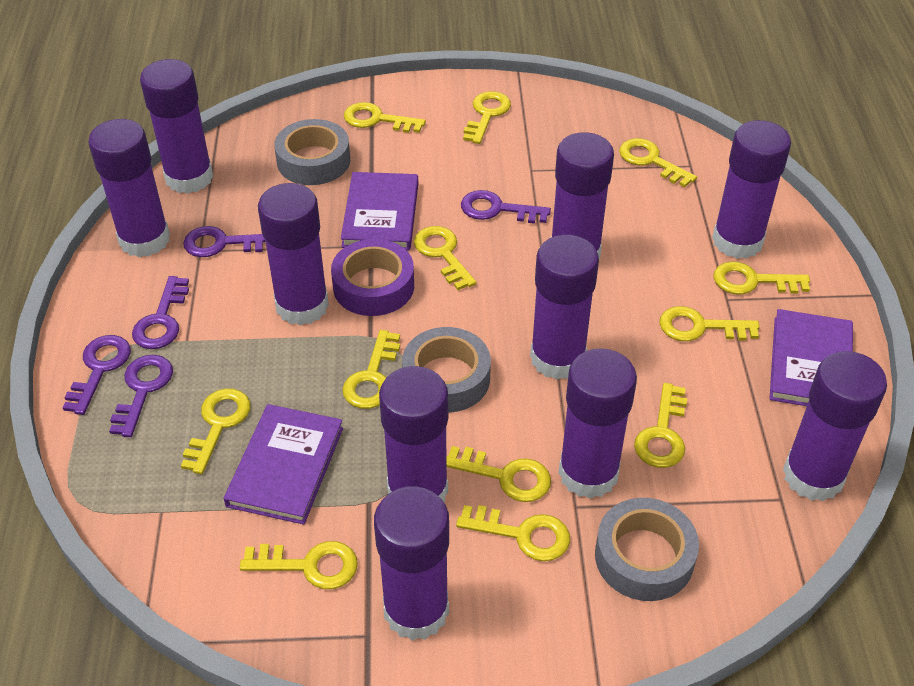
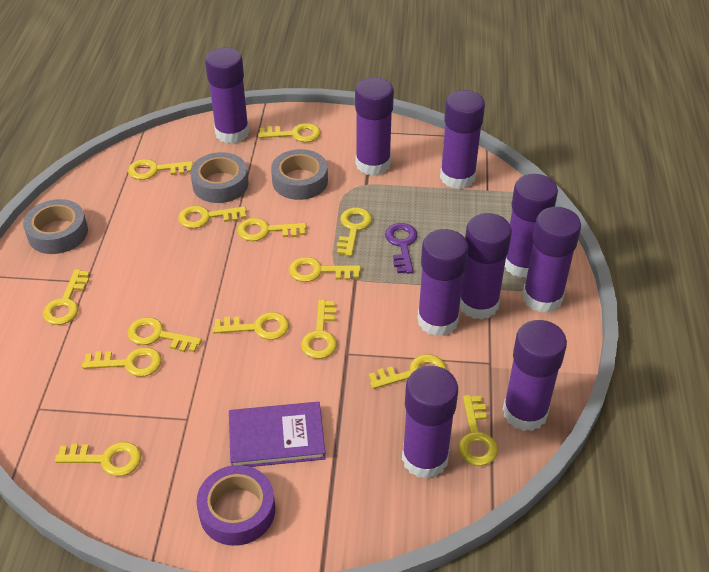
purple book: [224,404,343,525] [341,172,418,250] [770,309,853,406] = 3 -> [229,402,326,467] = 1
purple glue stick: [88,119,170,257] [140,59,214,194] [258,183,329,325] [374,486,449,641] [379,366,448,503] [530,235,599,380] [551,132,614,259] [558,348,637,499] [712,120,791,259] [783,351,887,501] = 10 -> [205,48,249,144] [355,77,394,176] [402,366,458,479] [417,229,468,336] [440,90,485,189] [460,213,512,320] [503,320,567,431] [505,174,558,278] [522,207,581,313] = 9
purple key: [63,335,131,415] [109,355,173,437] [132,276,189,349] [183,226,266,257] [461,190,551,224] = 5 -> [385,223,418,274] = 1
yellow key: [181,388,251,474] [240,541,358,589] [342,330,400,409] [344,102,426,133] [414,226,477,290] [446,446,551,502] [456,505,570,561] [463,91,511,144] [619,138,697,187] [634,383,687,468] [659,306,760,341] [713,262,810,294] = 12 -> [43,269,90,325] [55,442,141,476] [82,347,162,377] [127,317,202,352] [128,159,193,180] [178,206,247,229] [213,312,289,340] [237,218,307,241] [258,123,321,142] [289,257,361,282] [301,300,337,359] [337,207,372,257] [369,354,447,389] [458,395,498,466] = 14

